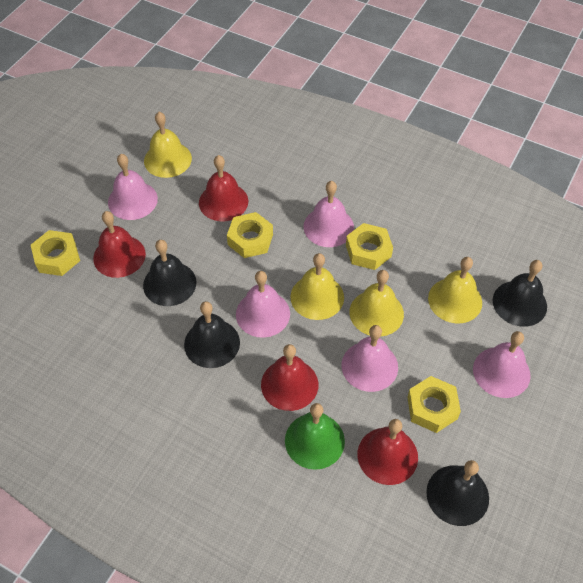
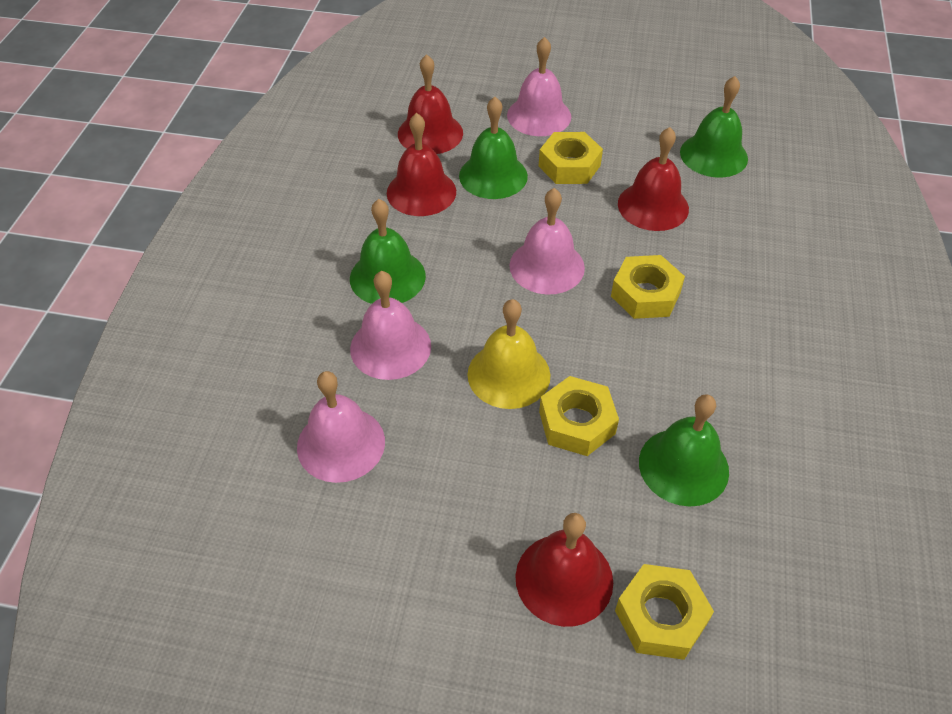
black bell: [143,240,197,306] [184,301,240,368] [426,460,489,526] [493,260,547,327] = 4 -> none = 0
green bell: [285,403,345,470] = 1 -> [350,199,426,304] [459,97,528,199] [639,394,729,507] [680,76,748,178] = 4
pink bell: [108,154,158,220] [236,271,290,338] [303,181,354,247] [341,325,398,392] [473,331,531,398] = 5 -> [297,371,385,483] [350,271,431,380] [507,37,571,136] [509,188,585,295] = 4
yellow bell: [144,112,192,178] [291,253,344,320] [350,270,404,337] [428,257,482,323] = 4 -> [468,299,550,409] = 1

